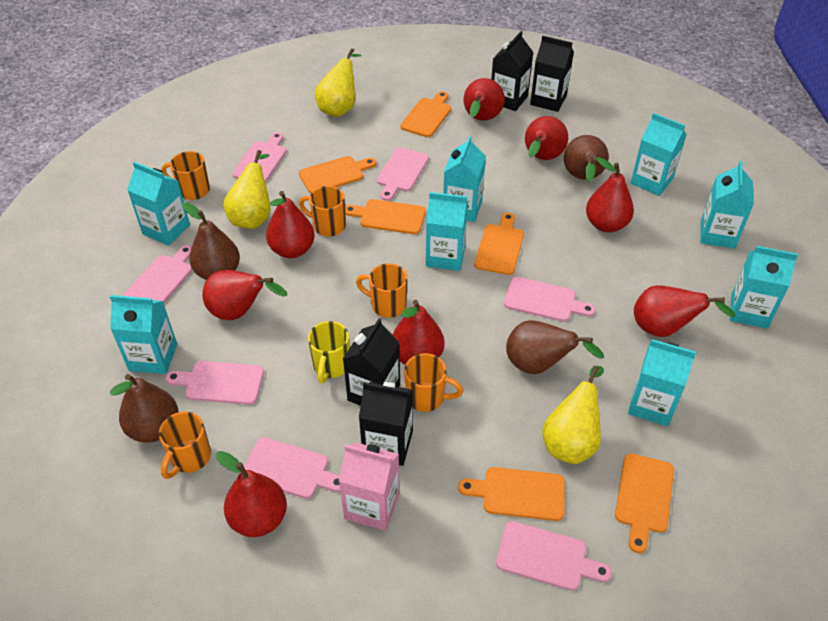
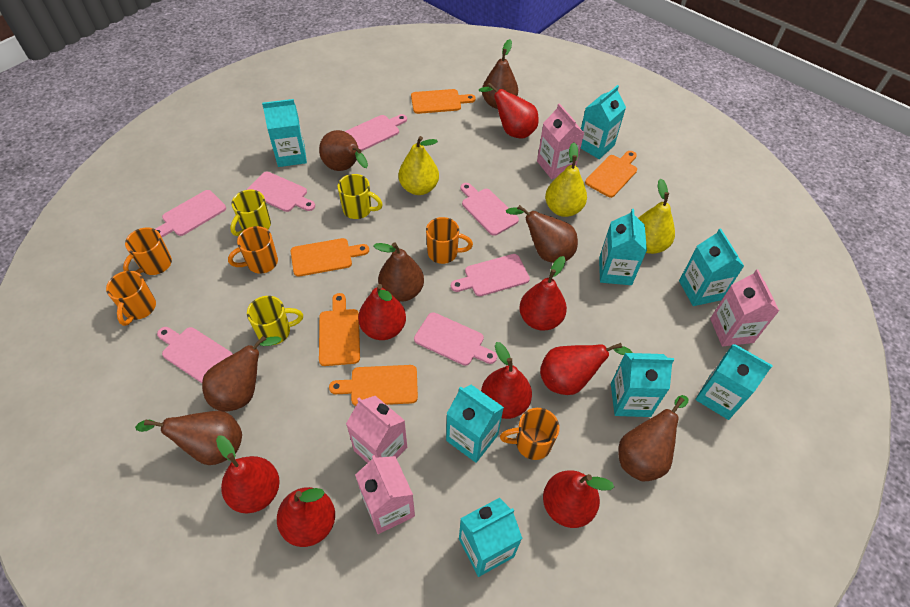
black carton: [343,318,400,406] [359,382,413,466] [491,31,534,111] [530,36,574,112] = 4 -> none = 0
brown pear: [110,374,178,443] [182,202,240,280] [506,320,604,374] [564,135,609,181] = 4 -> [135,411,242,465] [202,336,281,411] [319,130,368,171] [374,242,424,302] [482,39,518,109] [506,205,578,263] [618,395,688,481] = 7
orange cutting board: [299,156,376,193] [345,199,426,234] [400,91,451,137] [458,467,565,521] [474,213,524,275] [615,453,674,553] = 6 -> [291,238,369,277] [319,293,360,366] [329,365,418,406] [411,89,476,114] [585,151,637,198] = 5
pink carton: [339,442,400,531] = 1 -> [346,396,407,463] [355,455,415,534] [537,103,584,179] [710,269,779,346] = 4
yellow mug: [308,321,350,383] = 1 -> [230,190,271,236] [247,296,303,345] [338,174,383,219] = 3

